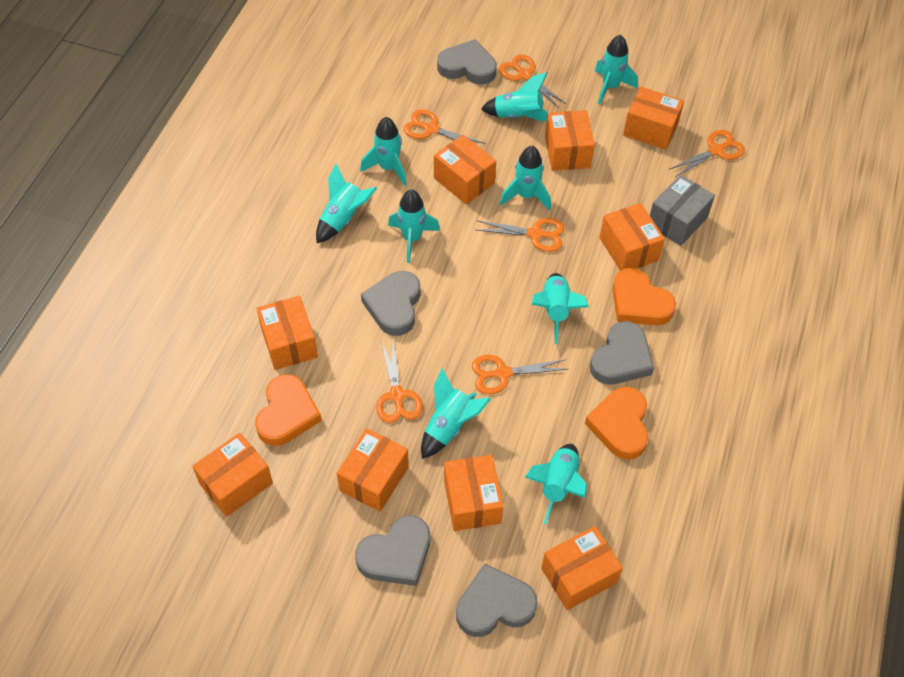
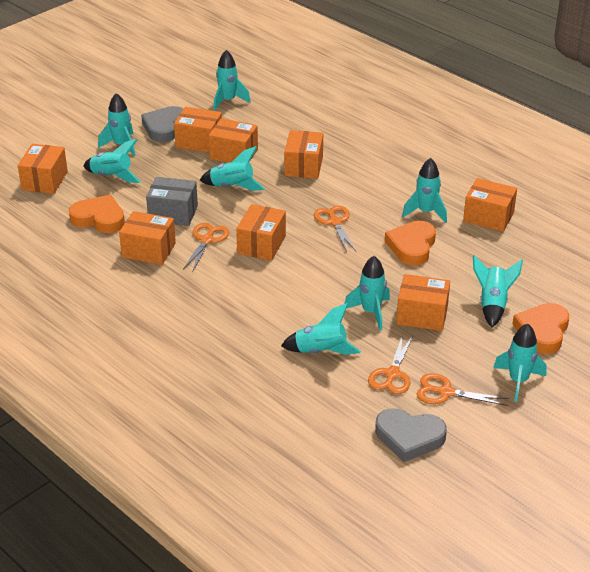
grey heart: [355,515,430,586] [361,271,420,336] [437,39,497,85] [456,564,538,637] [590,321,654,384] = 5 -> [141,106,183,142] [375,408,447,462] = 2
orange box: [192,433,273,517] [257,296,318,370] [337,428,409,512] [434,135,496,204] [444,455,504,531] [541,526,623,610] [545,110,595,171] [599,203,665,271] [623,87,684,150] = 9 -> [18,144,68,194] [119,211,176,265] [174,107,222,153] [208,118,258,163] [236,204,286,261] [284,130,323,179] [396,274,450,331] [463,178,517,232] = 8
orange scissors: [376,341,423,423] [403,110,486,144] [472,355,567,394] [476,218,564,252] [499,55,566,107] [670,130,745,177] = 6 -> [183,223,229,273] [314,206,356,252] [368,334,413,394] [417,373,509,406] = 4

